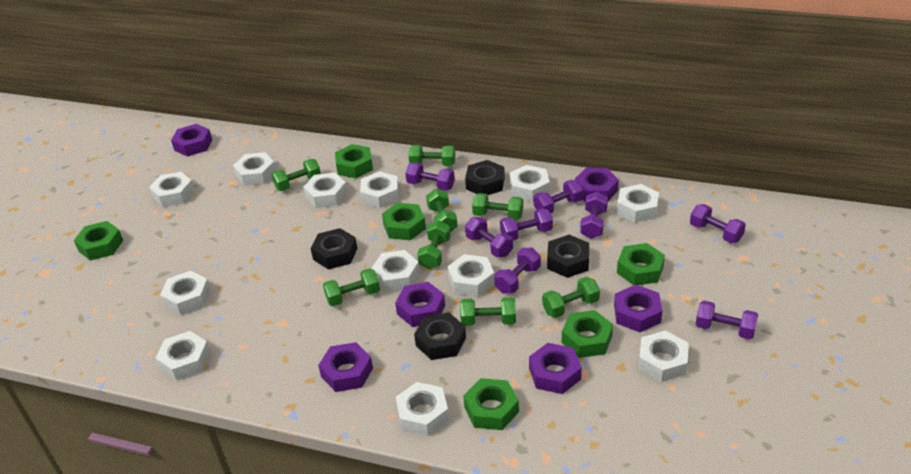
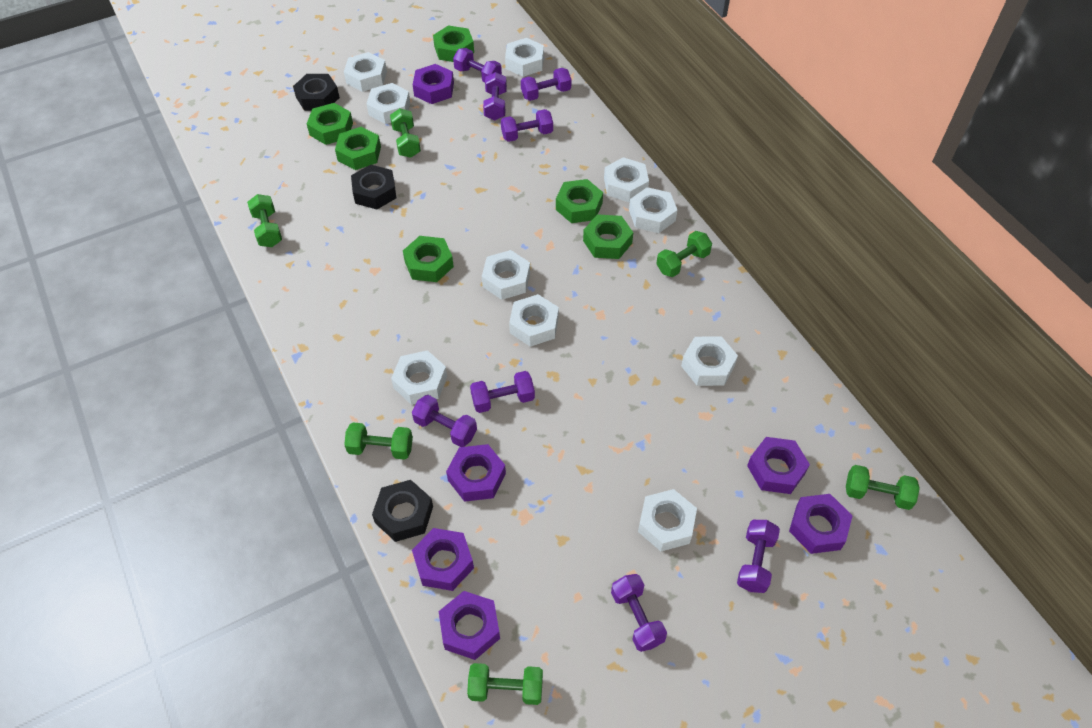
black nut: [311,228,357,269] [414,313,466,360] [465,160,505,195] [547,235,589,278] = 4 -> [293,74,340,111] [351,165,396,209] [372,480,433,542] = 3
green dumbbell: [272,159,321,191] [323,268,380,306] [408,145,455,166] [417,220,451,269] [426,189,458,232] [460,297,516,326] [472,193,523,220] [542,277,600,318] = 8 -> [247,194,282,247] [344,422,413,460] [390,108,421,158] [467,663,543,705] [656,231,712,277] [846,465,920,510] = 6
white nut: [149,172,195,207] [155,331,211,381] [160,271,211,315] [233,152,276,186] [303,173,348,208] [360,171,399,208] [371,250,420,292] [396,382,449,436] [447,254,495,297] [510,165,550,202] [617,184,659,223] [638,330,689,382] = 12 -> [344,52,387,92] [366,83,410,124] [391,350,447,405] [482,250,530,300] [505,38,544,77] [509,294,559,347] [604,157,649,202] [629,187,677,233] [638,489,697,551] [681,336,738,386] = 10

